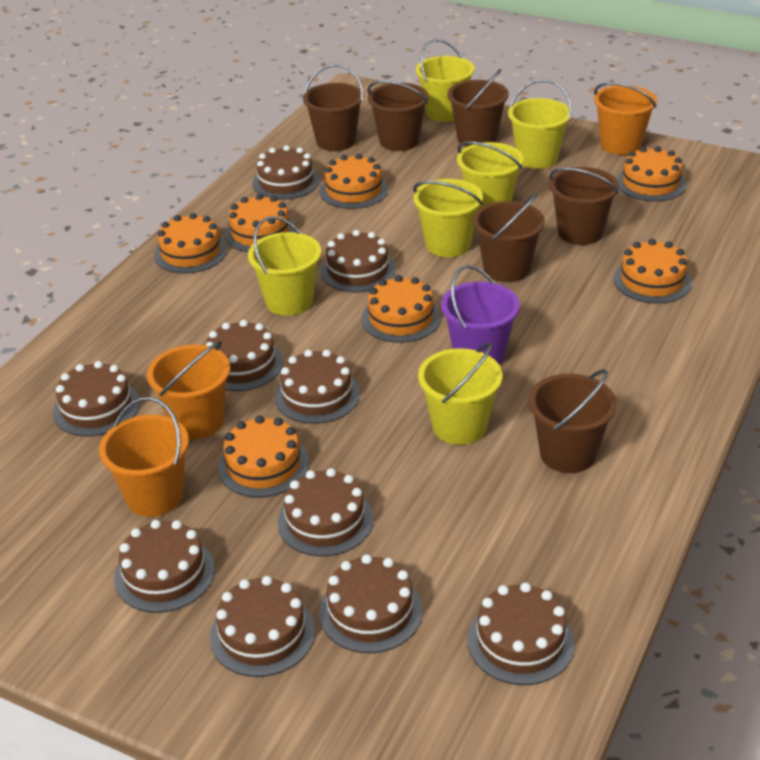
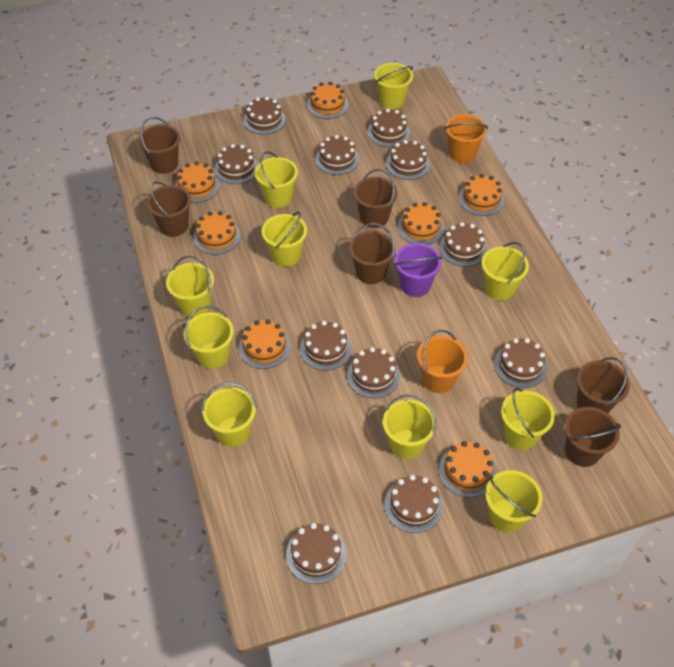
brown cake: [53,361,140,436] [114,520,215,613] [205,320,283,391] [210,576,315,677] [252,145,320,200] [275,350,360,424] [277,468,373,556] [319,554,422,653] [320,230,396,292] [467,582,575,685] = 10 -> [214,144,258,184] [243,97,286,134] [286,523,347,584] [300,321,352,370] [315,135,359,175] [347,347,400,398] [367,108,410,147] [384,475,443,533] [386,140,430,180] [439,222,487,267] [494,338,547,388] = 11
orange bucket: [99,397,189,517] [147,341,230,439] [594,82,657,155] = 3 -> [417,330,468,393] [445,114,488,163] = 2
yellow bucket: [248,216,321,316] [413,179,483,257] [416,39,475,122] [418,342,503,445] [457,141,524,210] [508,79,572,169] = 6 -> [166,255,214,317] [184,306,234,369] [202,382,257,447] [255,151,298,208] [262,212,307,267] [374,63,413,109] [383,394,436,459] [482,242,529,300] [485,470,543,533] [501,388,555,450] = 10

